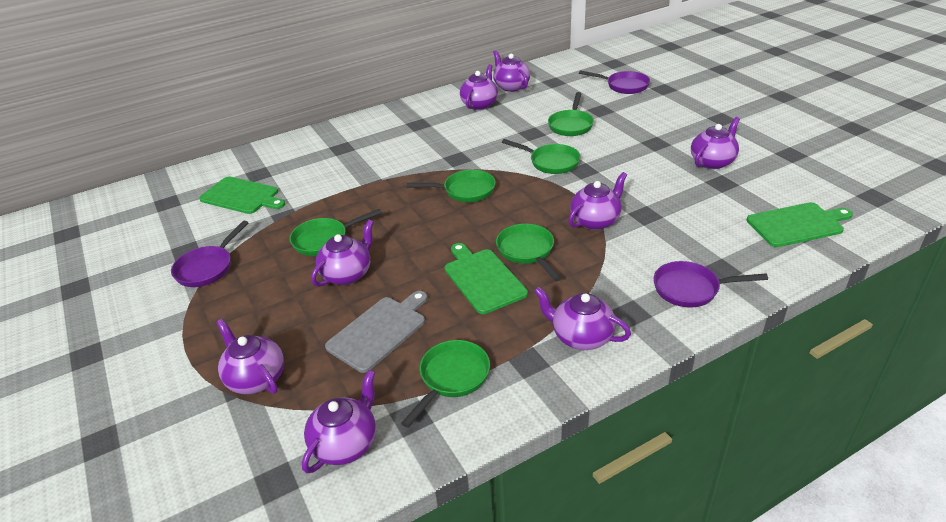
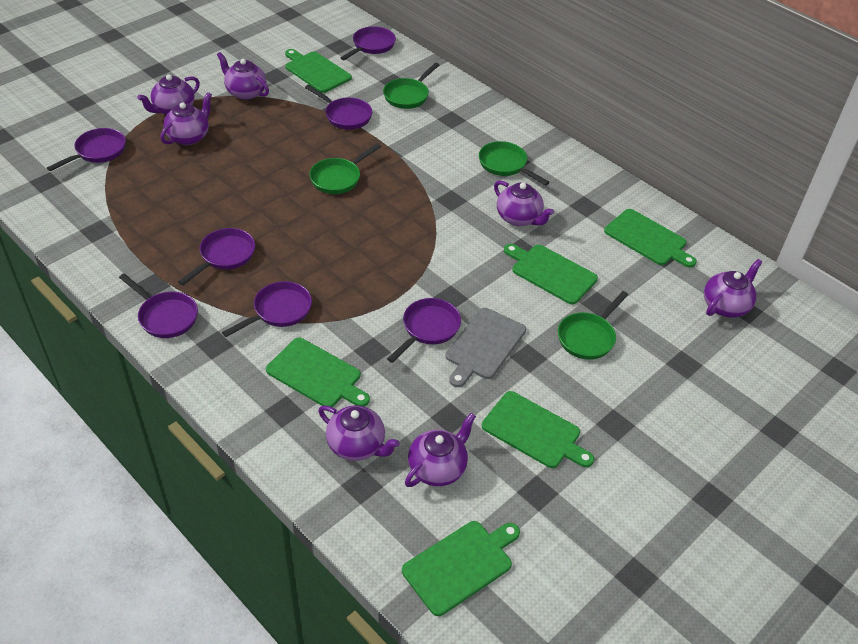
green cutting board: [199,177,285,214] [445,243,528,314] [746,202,853,247] = 3 -> [266,338,370,407] [285,49,352,93] [402,521,520,616] [482,391,594,468] [504,244,598,304] [604,209,697,268] = 6
green pan: [290,209,382,256] [401,340,490,428] [407,170,496,202] [496,224,561,281] [502,139,580,174] [548,92,594,136] = 6 -> [309,143,381,194] [383,63,439,109] [479,141,550,185] [558,291,628,360] = 4
purple pan: [171,220,248,287] [579,70,650,94] [653,261,768,307] = 3 -> [47,128,126,171] [119,274,198,338] [178,228,255,285] [222,281,312,337] [305,85,372,130] [341,26,396,60] [387,298,461,363] = 7
purple teapot: [216,319,284,394] [302,370,376,474] [311,220,374,287] [460,64,498,110] [493,50,530,92] [534,287,631,350] [568,172,627,230] [691,117,740,169] = 8 -> [137,74,200,115] [160,92,212,145] [217,52,269,100] [318,405,400,461] [405,413,476,487] [494,180,554,226] [704,259,762,318] = 7

